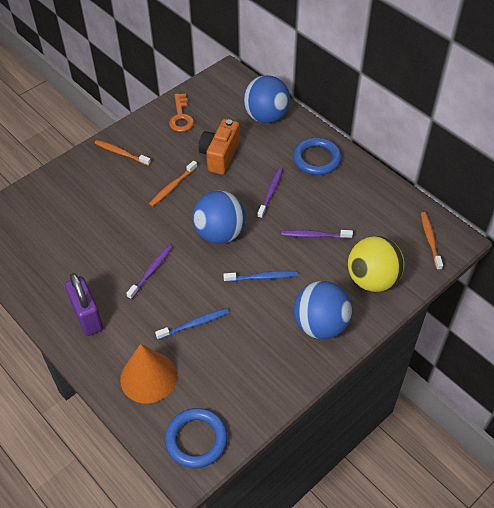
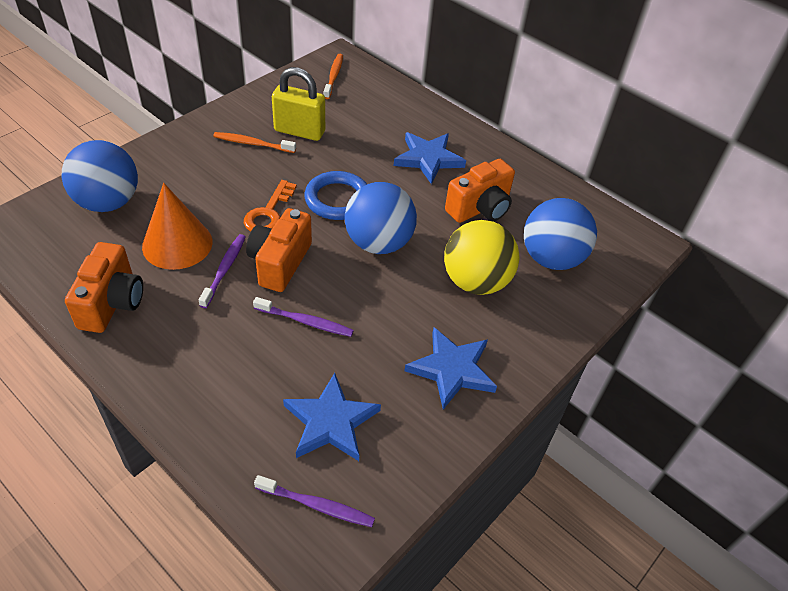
blue ring: [165,408,228,468] [293,138,342,175] = 2 -> [304,171,367,220] = 1
blue star: none = 0 -> [283,373,381,461] [394,132,466,184] [404,327,497,409] = 3
blue toothbrush: [155,308,229,340] [223,271,297,282] = 2 -> none = 0
orange camera: [199,119,240,175] = 1 -> [65,242,143,333] [246,208,312,292] [445,159,515,223] = 3
orange toothbrush: [95,140,151,166] [149,161,197,206] [421,212,443,270] = 3 -> [213,132,296,153] [324,54,343,99] = 2
purple padlock: [65,273,103,336] = 1 -> none = 0
yellow padlock: none = 0 -> [272,67,325,141] = 1

